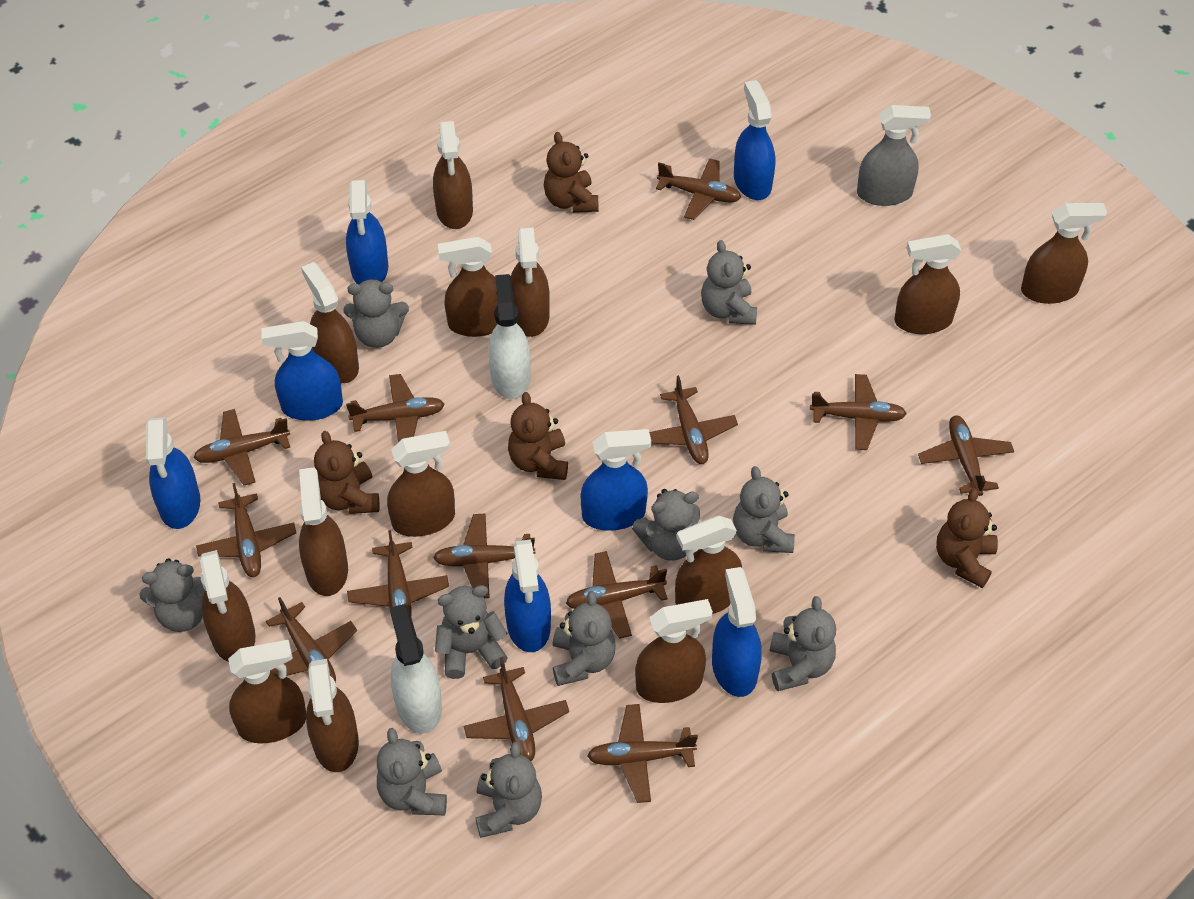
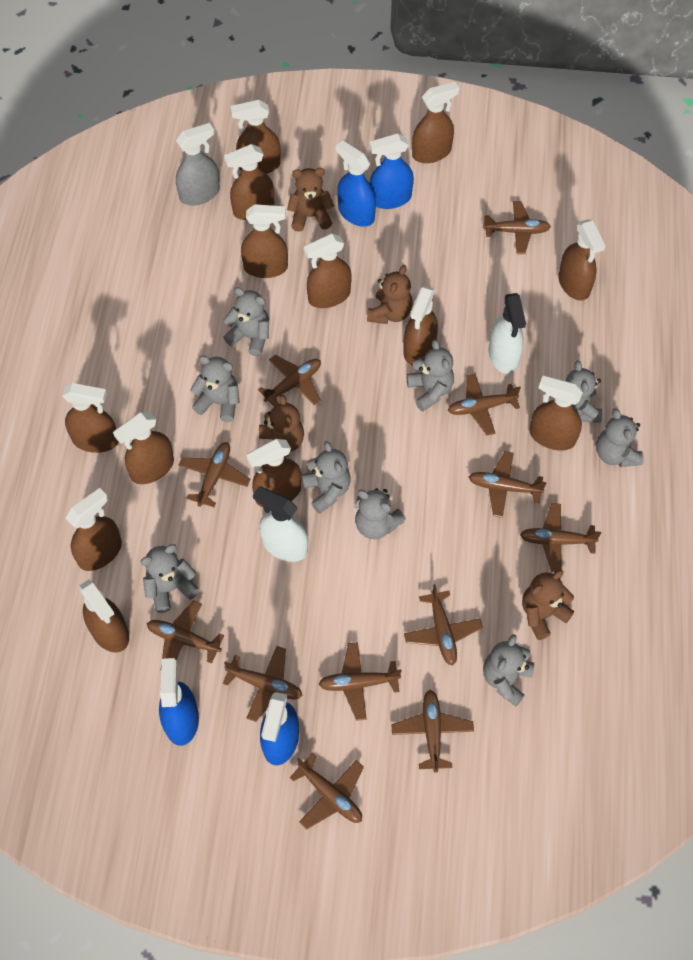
blue spray bottle: [146,417,200,529] [261,321,343,421] [346,180,388,285] [504,539,551,652] [581,429,651,531] [712,567,762,697] [734,80,775,200] = 7 -> [159,658,199,746] [260,692,299,765] [336,140,376,227] [369,133,414,209] = 4
brown plane: [194,409,290,485] [196,483,296,577] [266,597,357,682] [346,374,445,442] [347,530,449,615] [433,513,536,598] [463,657,569,761] [566,551,668,639] [587,704,698,803] [649,375,738,464] [656,158,741,220] [810,374,907,450] [918,415,1014,496] = 13 -> [147,600,224,664] [178,442,250,507] [223,646,303,722] [258,355,321,407] [289,753,364,829] [319,642,402,721] [392,690,474,773] [404,584,483,666] [448,374,521,436] [469,451,547,518] [483,201,551,254] [520,503,601,573] = 12
grey teddy bear: [139,558,205,632] [344,279,409,348] [377,728,447,815] [435,585,508,679] [475,742,542,838] [552,591,616,686] [632,489,700,561] [701,240,757,325] [733,466,795,553] [770,596,836,691] = 10 -> [141,544,200,613] [190,356,240,422] [223,287,269,357] [302,441,351,514] [355,488,406,539] [407,340,454,411] [483,634,534,707] [566,360,602,423] [596,408,644,467] = 9

